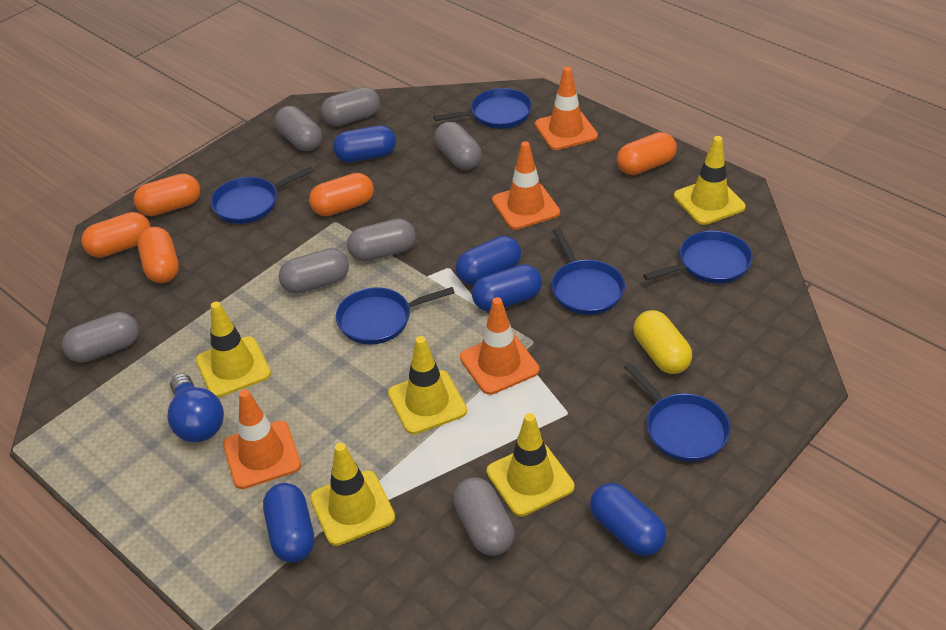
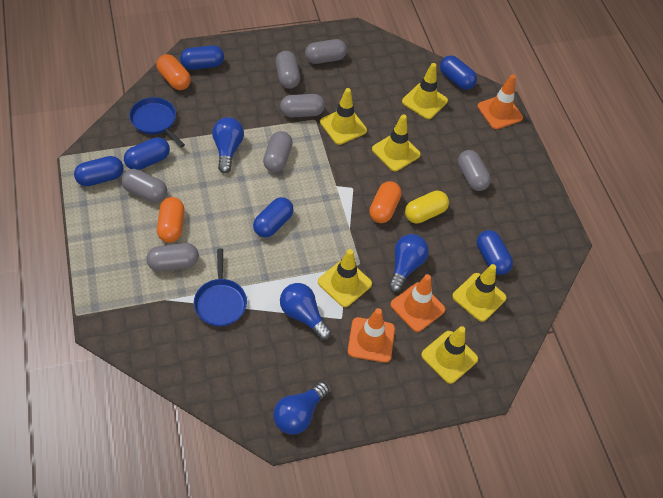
blue capsule: [263,483,314,563] [333,125,396,163] [455,236,521,285] [472,264,542,312] [590,483,666,556] = 5 -> [74,156,124,186] [124,137,170,170] [180,45,224,70] [253,197,294,238] [440,55,477,90] [477,230,513,275] = 6
blue light bulb: [167,373,224,443] = 1 -> [212,117,244,173] [273,382,329,435] [280,283,332,340] [388,234,429,292] = 4
blue pan: [210,167,314,224] [336,287,455,345] [434,88,532,129] [551,228,625,315] [624,363,731,462] [643,231,753,284] = 6 -> [129,97,185,147] [194,248,247,327] = 2
orange capsule: [81,212,151,258] [134,173,200,216] [137,227,179,283] [309,173,374,216] [617,132,677,175] = 5 -> [156,54,191,90] [157,197,184,243] [369,181,402,223] = 3
orange traffic cone: [223,389,301,489] [460,297,539,395] [492,141,560,230] [535,67,598,150] = 4 -> [348,308,395,363] [390,274,445,332] [477,74,523,129] = 3
yellow traffic cone: [196,301,271,398] [310,443,395,546] [388,336,467,434] [487,413,575,516] [674,136,746,225] = 5 -> [318,249,372,307] [320,88,367,145] [372,114,421,171] [402,63,448,119] [421,326,478,384] [452,264,506,322] = 6

